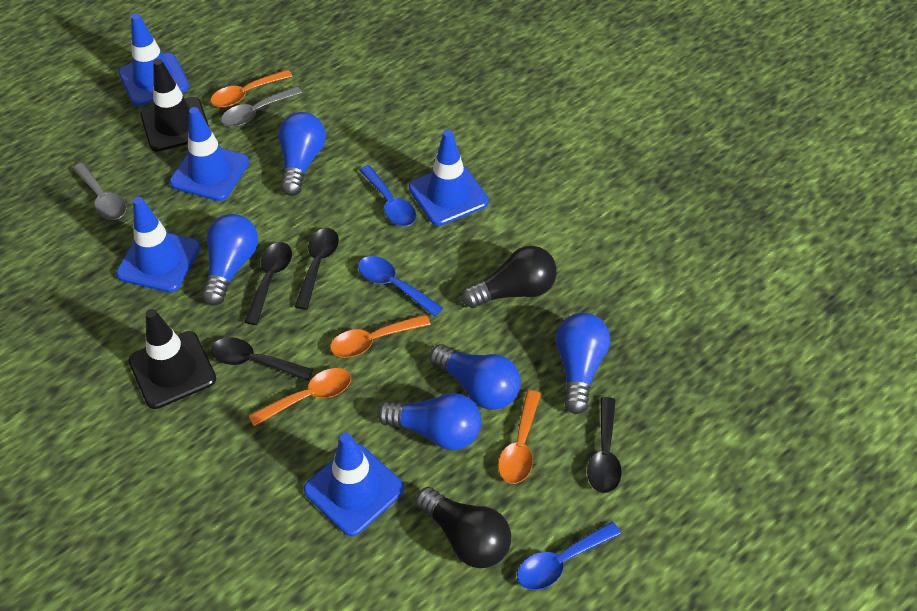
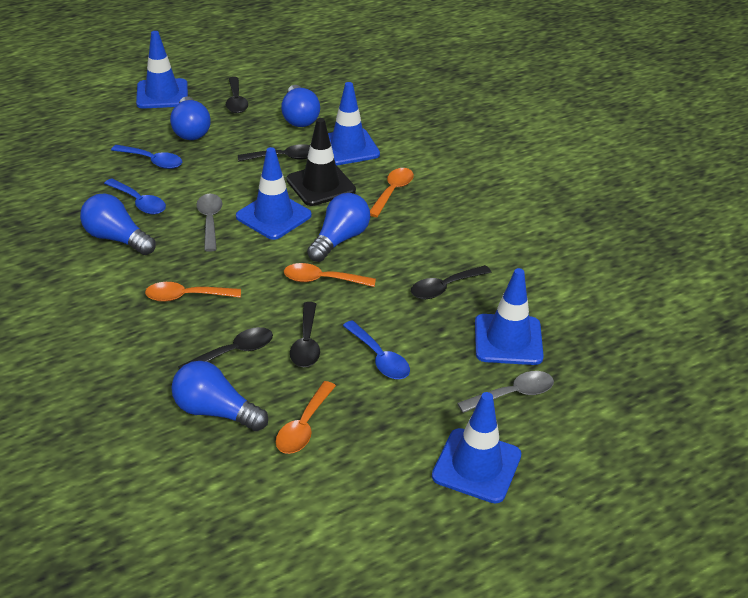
black light bulb: [415,487,511,568] [462,246,557,308] = 2 -> none = 0
black spoon: [211,337,313,381] [244,242,292,325] [295,228,339,310] [587,397,622,493] = 4 -> [178,327,273,369] [226,77,248,113] [238,144,310,162] [290,302,320,367] [411,265,492,299] = 5
black traffic cone: [129,309,216,409] [141,59,209,152] = 2 -> [286,118,356,206] = 1

